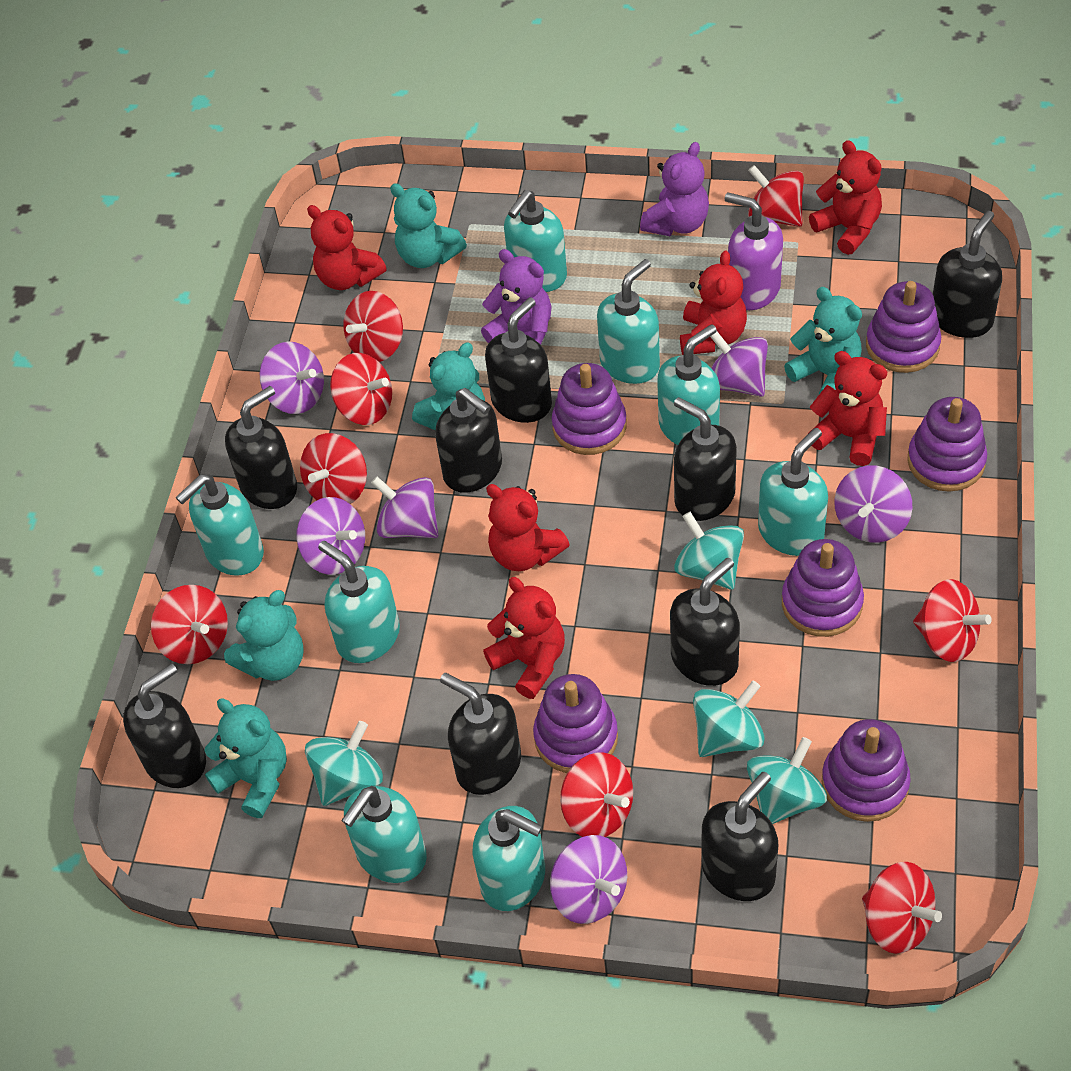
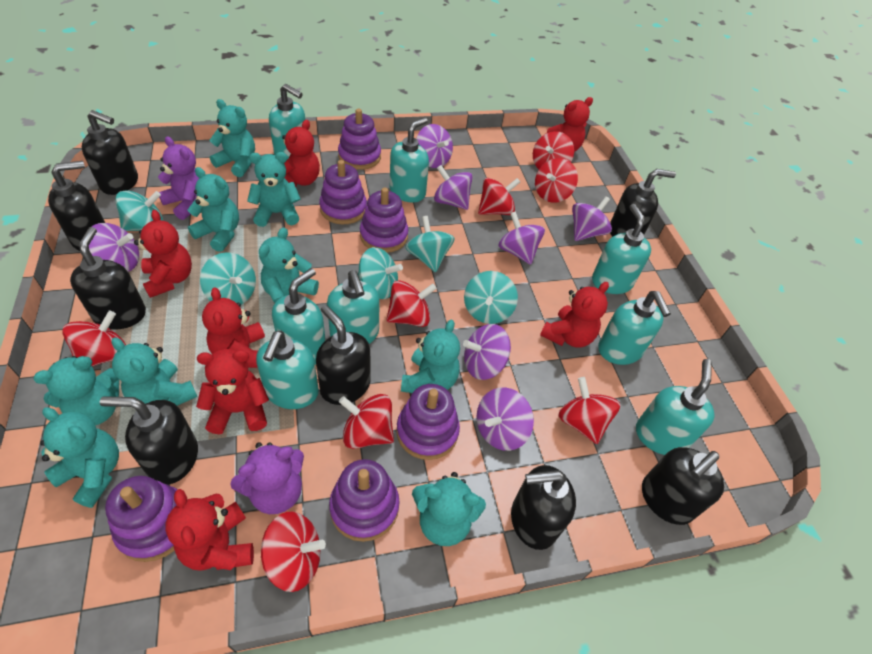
black soap dispenser: [123,663,206,788] [225,386,297,509] [435,388,502,493] [440,673,521,795] [485,297,552,423] [670,558,740,686] [674,397,737,521] [701,772,778,901] [933,211,1002,338] = 9 -> [48,161,105,251] [70,227,146,330] [82,110,138,195] [100,396,198,485] [316,305,371,405] [511,465,576,550] [610,169,676,237] [642,447,724,525] = 8
purple soap dispenser: [725,192,783,310] = 1 -> none = 0
purple spinning top: [260,342,324,414] [297,497,365,575] [371,476,438,538] [550,835,627,924] [710,331,768,397] [834,465,912,543] = 6 -> [89,223,139,272] [416,124,453,168] [434,165,472,210] [463,324,511,380] [477,387,534,451] [498,211,545,265] [572,196,612,241] = 7
red teddy bear: [307,205,387,290] [483,577,565,699] [486,484,570,571] [680,250,747,355] [807,351,887,466] [809,140,882,255] = 6 -> [134,210,192,298] [165,489,254,571] [196,349,269,434] [202,288,265,368] [282,120,320,187] [540,282,609,348] [544,97,593,152] = 7
turquoise spinning top: [305,721,383,806] [674,512,744,590] [693,680,764,757] [747,737,827,824] = 4 -> [115,190,164,231] [200,252,256,305] [358,247,403,299] [405,216,455,272] [464,271,518,324] = 5
turquoise teddy bear: [204,698,287,818] [224,590,304,681] [390,183,467,268] [412,342,485,430] [784,287,862,394] = 5 -> [34,356,119,425] [40,407,119,508] [111,338,197,406] [188,167,239,252] [209,99,255,177] [247,152,301,227] [259,228,319,303] [401,320,460,393] [412,472,486,546] = 9

